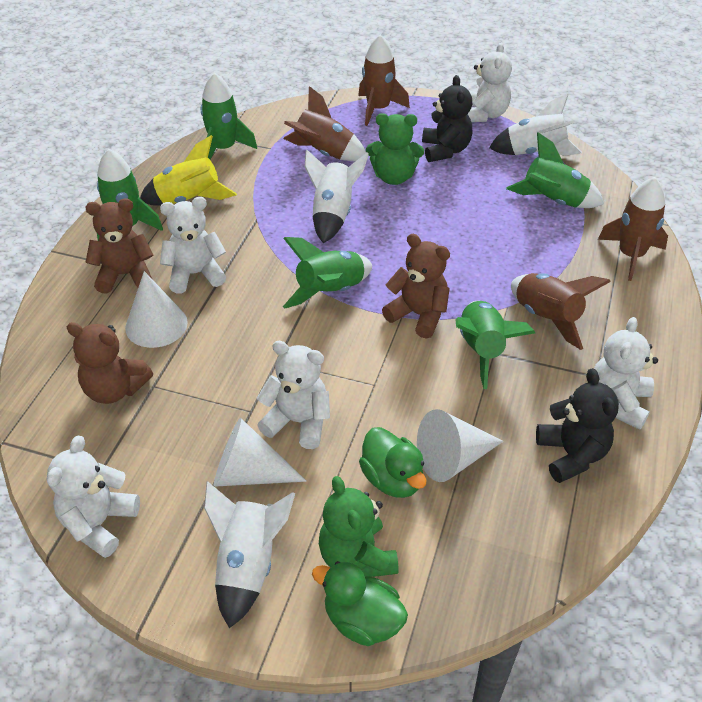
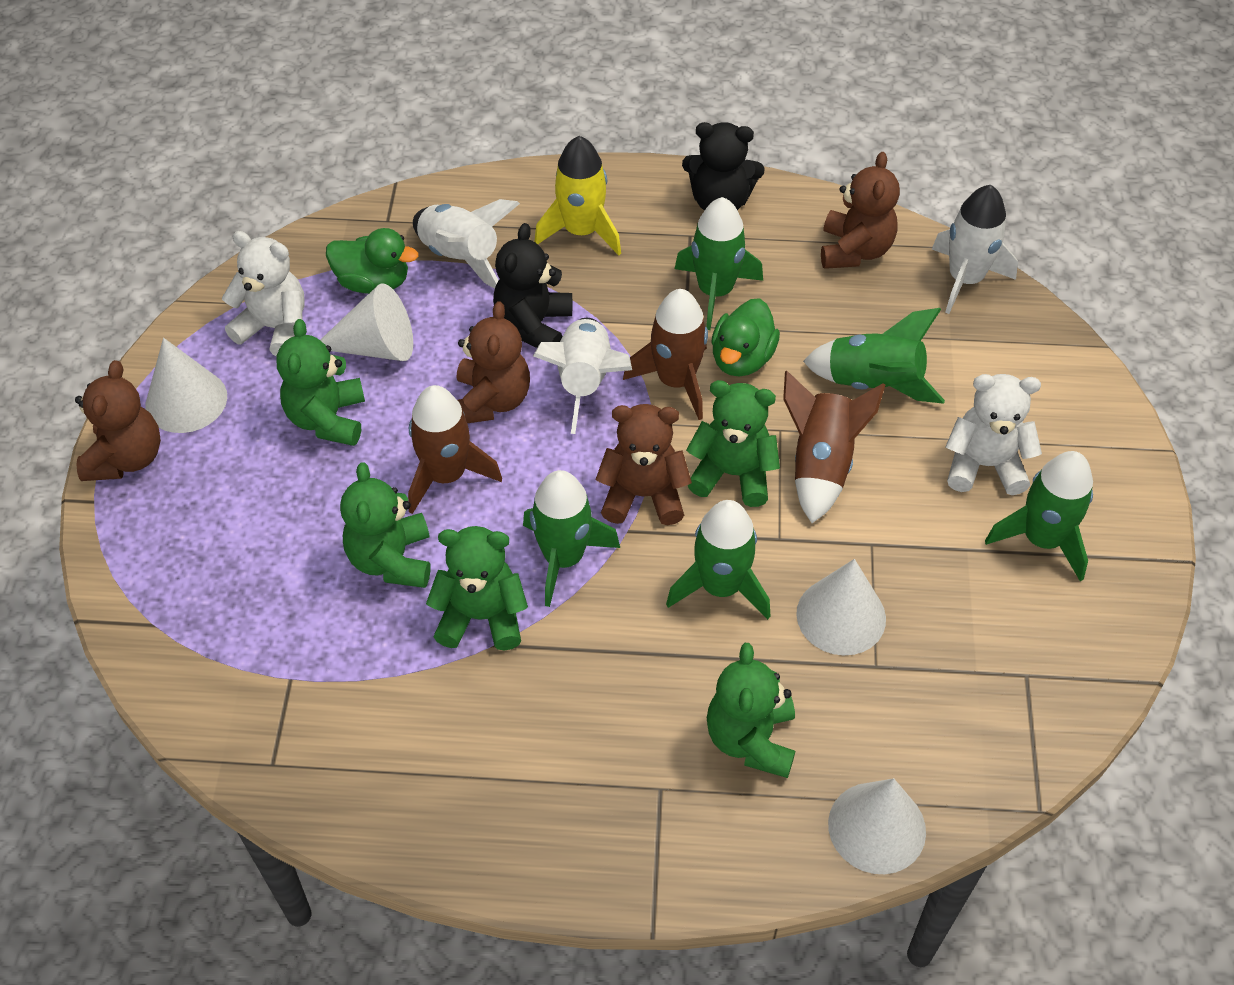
brown rocket: [283,86,368,161] [358,35,410,126] [511,273,611,350] [598,177,668,281] = 4 -> [408,385,502,514] [623,289,708,420] [783,371,885,523] = 3
brown teddy bear: [67,322,153,404] [85,198,153,294] [382,234,450,339] = 3 -> [75,360,161,481] [456,301,530,423] [596,404,692,525] [821,152,900,269] = 4
green teddy bear: [319,476,398,577] [366,113,424,185] = 2 -> [276,319,365,446] [340,462,431,588] [426,526,528,651] [686,380,780,507] [707,643,795,778] = 5
white cone: [125,271,188,348] [214,418,306,487] [417,409,503,482] = 3 -> [145,338,227,433] [320,283,413,361] [796,559,886,655] [828,778,926,874] = 4
white teddy bear: [47,436,140,558] [160,197,226,293] [257,341,330,449] [467,42,512,122] [594,317,658,430] = 5 -> [222,231,305,356] [945,374,1042,495] = 2

